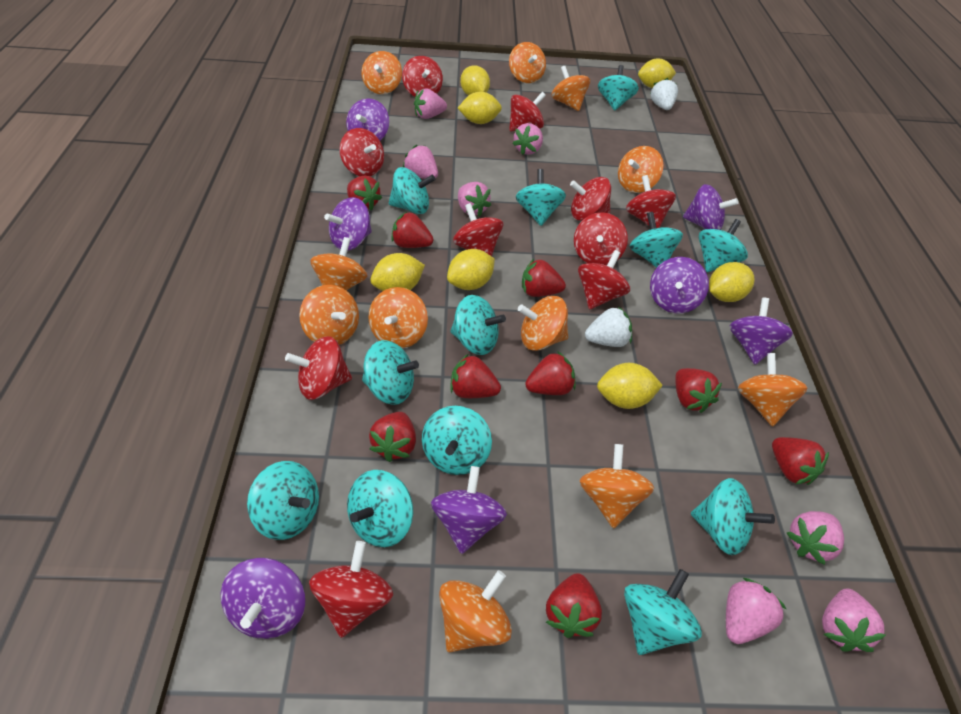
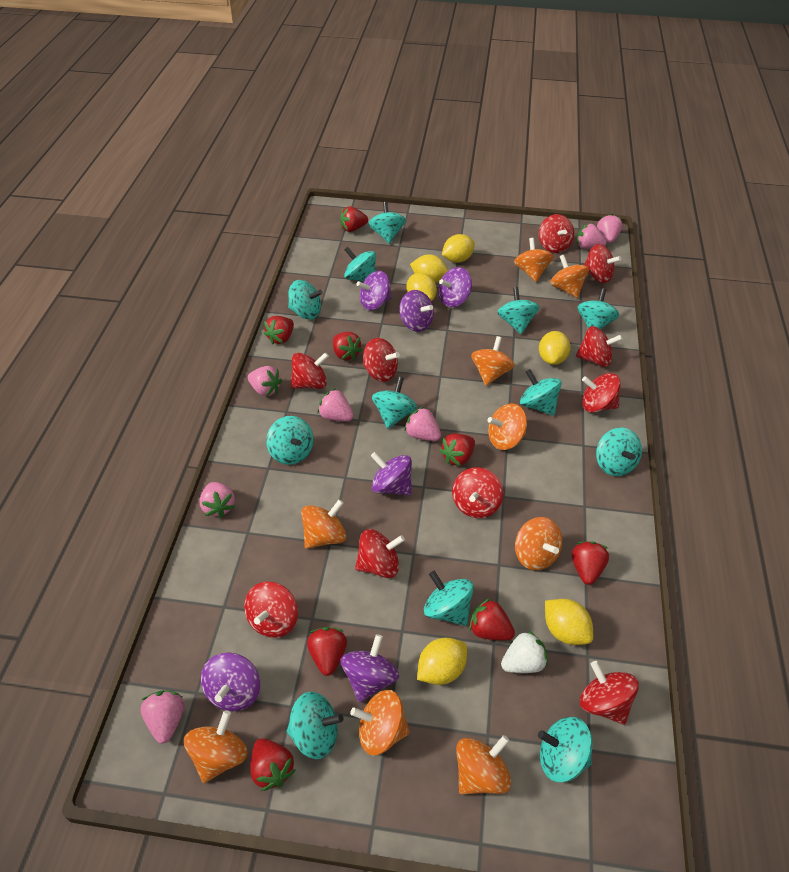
orange spinning top: [299,285,359,345] [310,237,367,291] [362,51,402,94] [368,287,428,348] [439,570,512,652] [509,42,546,83] [518,296,568,351] [551,66,590,111] [579,444,654,529] [618,146,663,193] [738,353,808,426] = 11 -> [184,710,248,783] [301,499,346,549] [350,690,410,755] [456,735,511,794] [471,336,515,386] [488,404,527,450] [514,238,554,282] [515,517,562,571] [550,255,589,298] = 9
purple spinning top: [221,558,305,639] [324,197,372,250] [346,98,389,141] [431,466,507,554] [650,257,709,313] [683,184,739,230] [729,298,793,365] = 7 -> [201,653,260,711] [340,634,399,703] [356,271,392,311] [371,452,412,496] [399,290,434,332] [438,267,472,307] = 6
red strawberry: [347,176,382,211] [369,412,416,462] [391,212,433,248] [450,354,501,398] [522,259,566,297] [525,351,576,395] [546,573,602,638] [675,368,722,413] [772,437,829,485] = 9 -> [250,738,296,791] [264,316,294,344] [307,627,347,676] [333,332,363,361] [340,206,368,232] [440,433,475,466] [469,598,515,641] [572,541,609,585] = 8
white strawberry: [585,307,632,347] [650,78,678,110] = 2 -> [501,630,548,673] = 1
yellow lemon: [370,253,425,291] [447,249,495,290] [458,92,502,124] [460,66,490,96] [597,363,663,409] [638,59,676,88] [709,262,755,302] = 7 -> [406,273,437,301] [410,254,448,283] [417,638,467,685] [442,234,475,263] [539,331,571,365] [545,599,593,645] = 6

